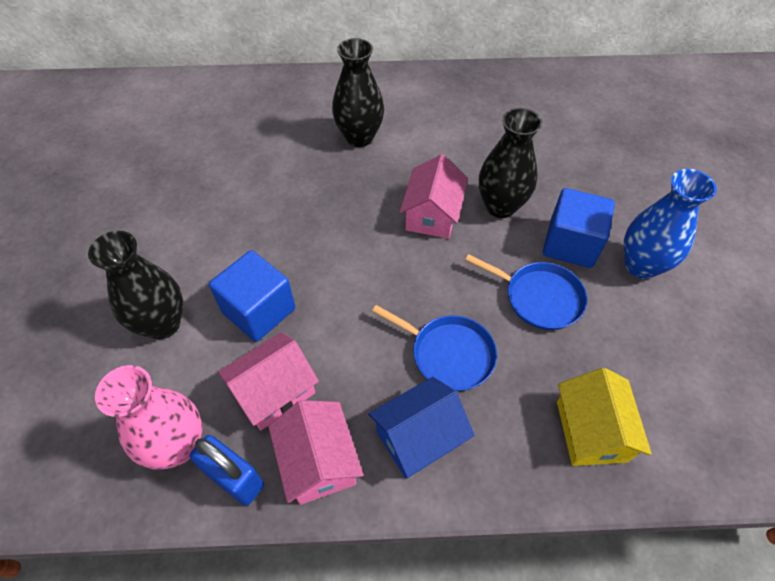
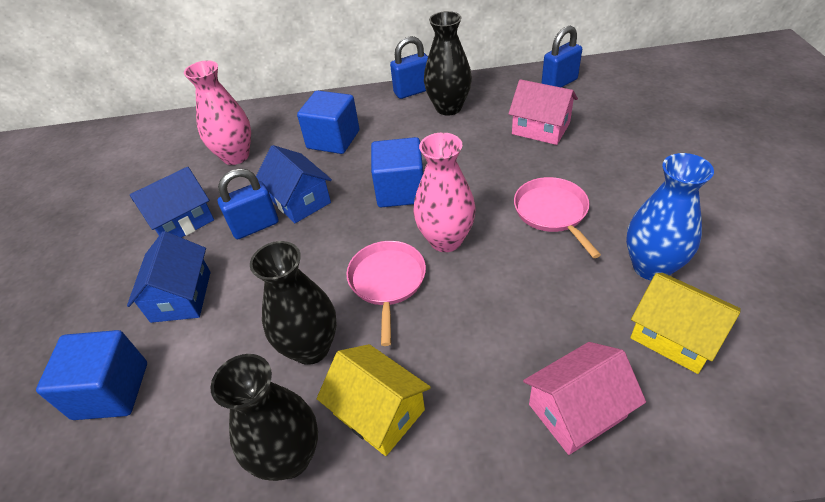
blue cube: [209,250,295,342] [543,188,615,268] = 2 -> [36,330,147,420] [297,90,359,154] [371,137,423,207] = 3
blue house: [368,377,475,479] = 1 -> [127,231,211,323] [130,167,214,238] [256,145,332,223] = 3
blue padlock: [190,435,264,506] = 1 -> [218,169,278,239] [390,36,428,99] [541,26,582,88] = 3
blue pan: [372,305,497,391] [465,254,587,330] = 2 -> none = 0
pink house: [218,332,319,430] [268,400,363,505] [400,154,468,239] = 3 -> [508,79,578,145] [523,342,646,455] = 2
pink pan: none = 0 -> [346,241,426,346] [514,177,601,258] = 2
pink vase: [95,365,202,470] = 1 -> [184,60,251,165] [413,132,476,252] = 2
yellow house: [557,368,652,466] = 1 -> [317,344,431,456] [630,273,741,374] = 2

